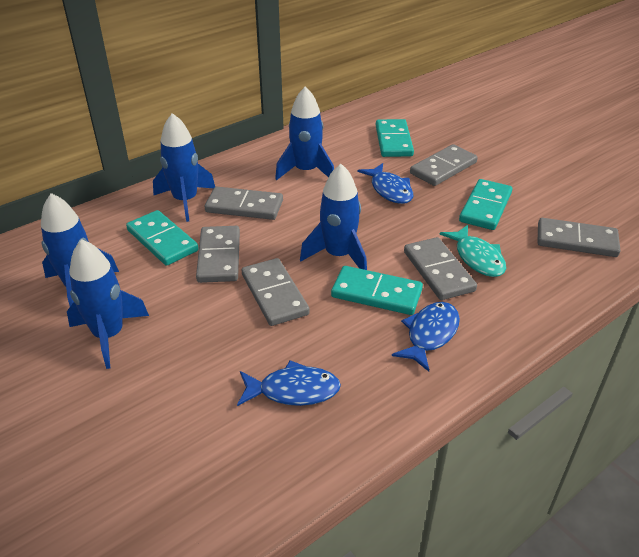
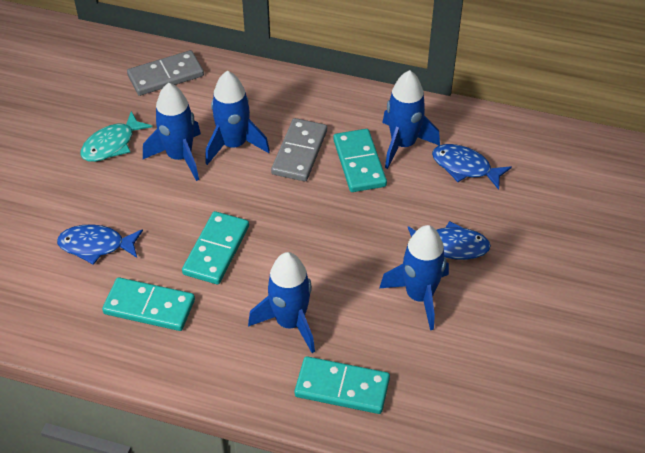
grey domino: [196,226,240,283] [205,187,283,220] [242,258,310,326] [404,237,477,300] [410,144,478,186] [537,218,620,257] = 6 -> [127,50,204,96] [271,118,327,181] = 2

